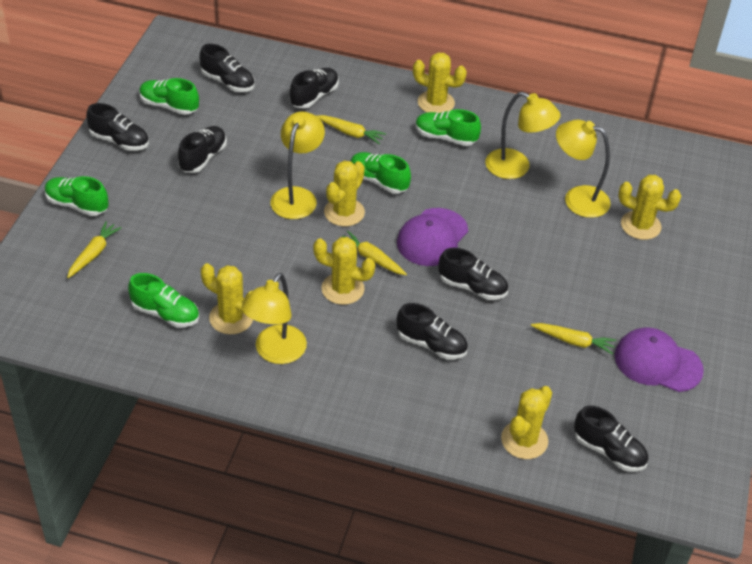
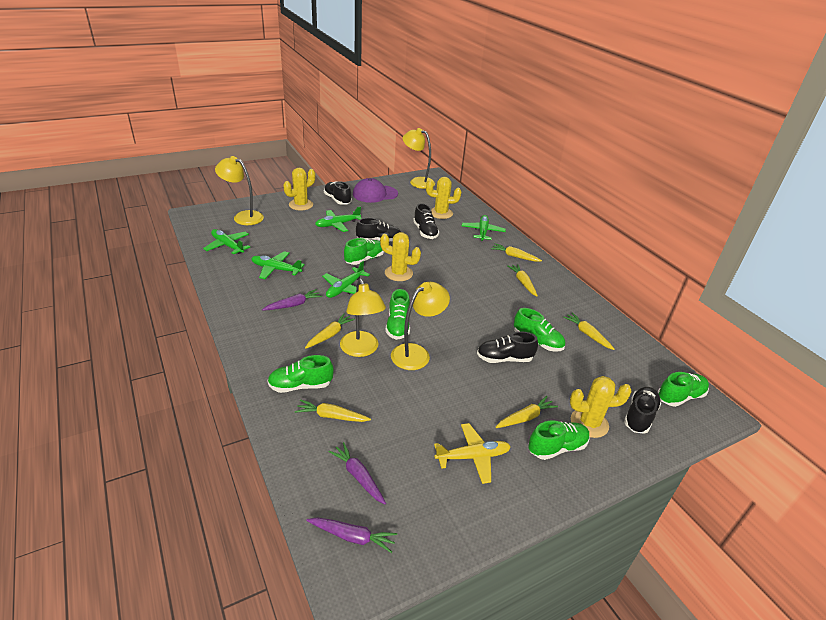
black shoe: [86,103,149,151] [178,126,227,173] [200,44,254,92] [290,68,339,108] [397,303,468,359] [438,248,508,300] [574,406,648,472] = 7 -> [324,181,352,205] [356,218,401,242] [413,203,439,239] [477,332,538,363] [624,387,661,434] = 5
green plane: none = 0 -> [203,229,250,254] [251,251,305,279] [315,206,362,232] [322,261,370,298] [462,215,506,241] = 5
green shoe: [45,176,109,216] [128,273,199,328] [139,78,199,115] [351,152,411,194] [416,109,481,146] = 5 -> [267,355,334,393] [344,238,384,265] [385,289,410,340] [514,308,565,352] [528,421,590,460] [658,372,709,407] = 6
purple cap: [397,208,468,266] [615,328,704,392] = 2 -> [353,178,398,203] = 1
purple carrot: none = 0 -> [262,289,322,311] [306,517,397,553] [329,442,386,504] = 3
yellow cactus: [201,263,253,334] [313,237,375,305] [324,161,365,227] [413,52,467,113] [501,386,552,459] [618,175,681,240] = 6 -> [283,168,315,211] [380,232,421,281] [426,177,461,219] [570,376,632,438] = 4
yellow carrot: [67,221,122,278] [317,115,386,144] [342,231,407,275] [531,323,616,354] = 4 -> [295,399,371,422] [305,313,355,349] [491,243,542,262] [496,396,558,428] [507,264,538,296] [563,313,615,350] = 6
yellow plane: none = 0 -> [434,423,511,484] = 1

